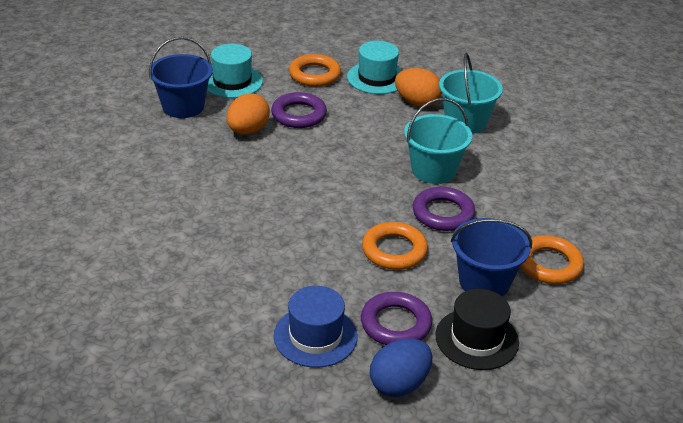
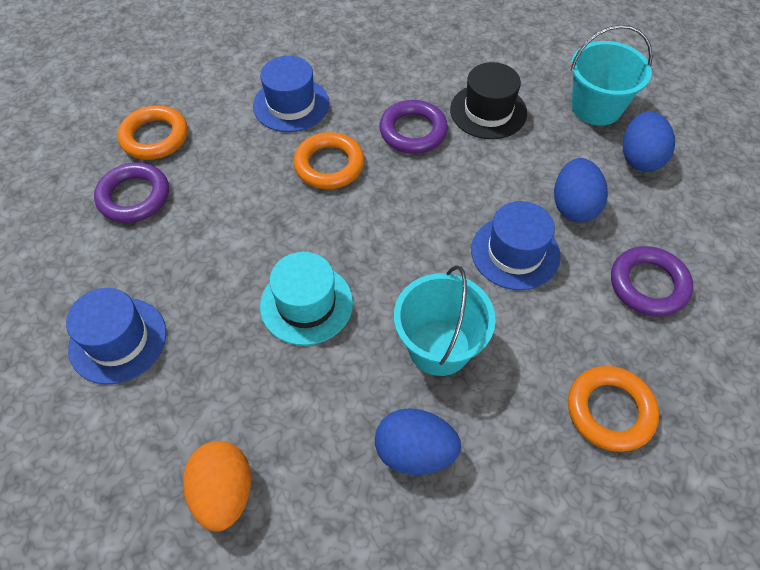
blue bucket: [149,37,213,118] [451,218,532,296] = 2 -> none = 0
blue egg: [370,339,432,397] = 1 -> [375,408,461,475] [554,158,608,222] [623,111,675,172] = 3
blue hat: [274,286,358,368] = 1 -> [66,288,166,384] [253,56,329,132] [471,201,561,290] = 3
orange egg: [227,93,270,134] [395,68,442,106] = 2 -> [183,441,251,532] = 1
turquoise hat: [207,44,263,98] [347,41,403,94] = 2 -> [260,252,353,345] = 1

